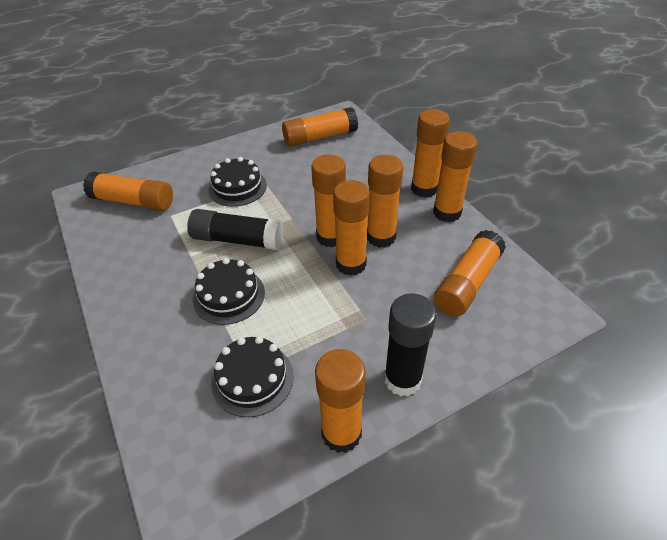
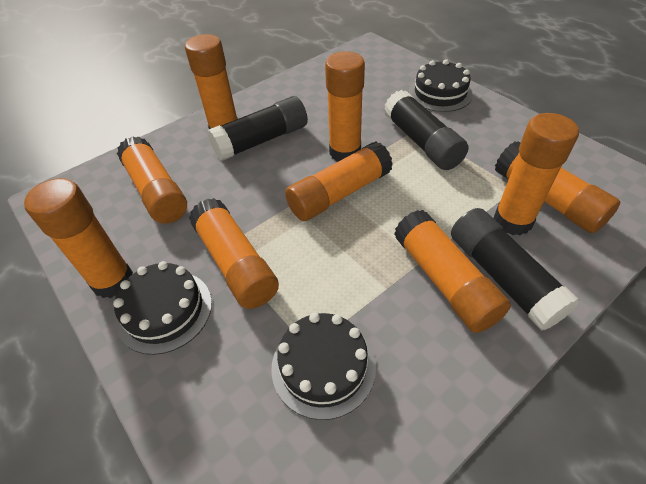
black glue stick: [187,209,284,250] [384,293,437,396] = 2 -> [208,96,308,161] [384,90,468,170] [451,208,580,331] = 3

